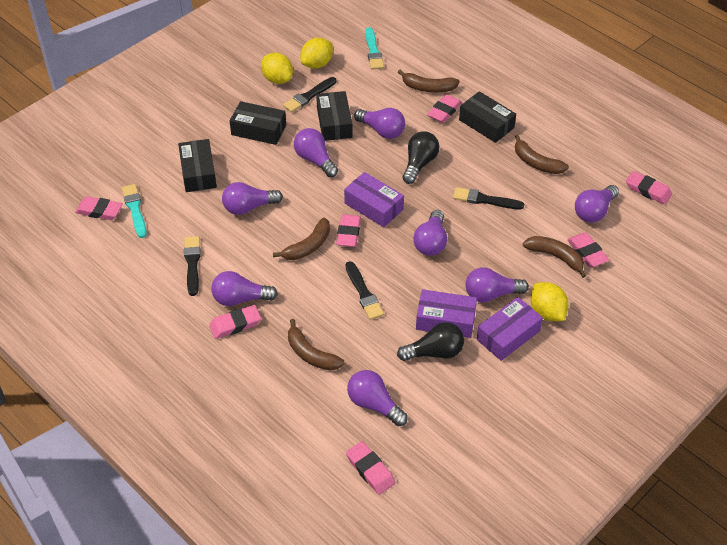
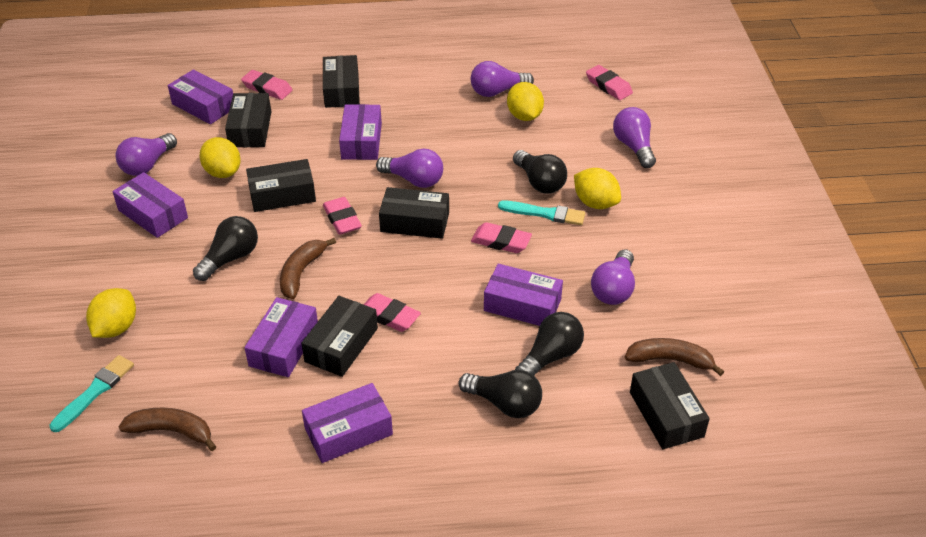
black box: [178,139,217,192] [230,101,286,145] [316,91,353,141] [459,91,516,143] = 4 -> [225,93,271,147] [246,159,316,212] [301,296,378,377] [323,55,360,108] [379,187,449,239] [630,362,710,449] = 6
black brush: [184,236,201,296] [283,77,337,112] [345,261,384,320] [453,187,524,210] = 4 -> none = 0
black light bulb: [397,322,464,361] [402,131,439,184] = 2 -> [193,216,258,281] [458,370,542,418] [513,150,567,194] [515,312,584,375] = 4
brown banana: [273,218,330,260] [288,319,344,371] [398,70,460,93] [515,135,569,174] [523,236,586,278] = 5 -> [118,408,217,451] [280,238,336,299] [625,338,724,376] = 3
pink eraser: [75,196,123,220] [209,305,261,339] [336,214,361,247] [346,441,395,495] [427,94,462,123] [567,232,609,267] [626,171,672,204] = 7 -> [241,70,293,100] [323,197,362,235] [363,293,421,332] [471,222,532,253] [586,65,633,100] = 5
purple box: [344,172,404,227] [416,289,477,338] [477,297,543,361] = 3 -> [112,172,188,238] [168,69,233,124] [244,297,318,377] [302,383,393,463] [339,104,382,160] [484,264,563,326] = 6
purple light bulb: [211,271,278,306] [222,182,283,215] [294,128,338,177] [347,370,408,426] [354,108,405,139] [413,210,447,256] [465,267,529,302] [575,185,619,223] = 8 -> [115,133,177,176] [376,148,443,188] [471,61,534,97] [591,249,635,305] [613,107,656,168] = 5
yellow lemon: [261,53,293,84] [300,38,333,69] [530,282,569,321] = 3 -> [86,288,136,338] [199,137,241,178] [507,82,544,121] [574,168,621,209] = 4

